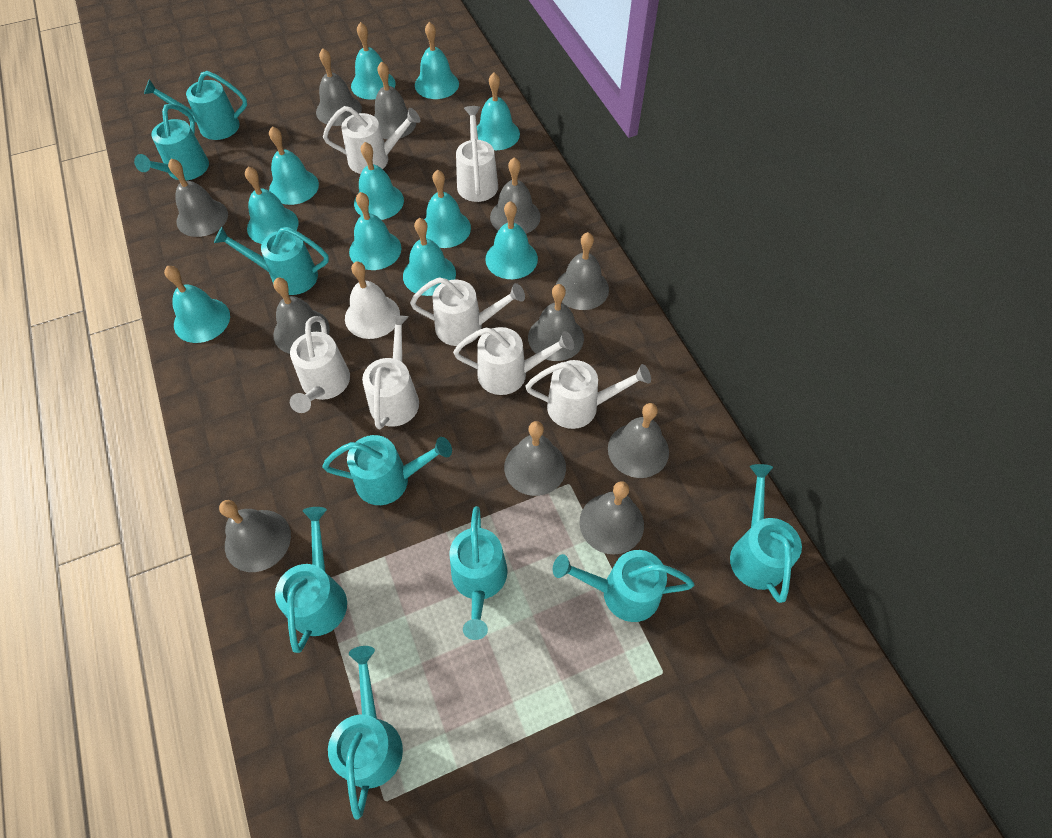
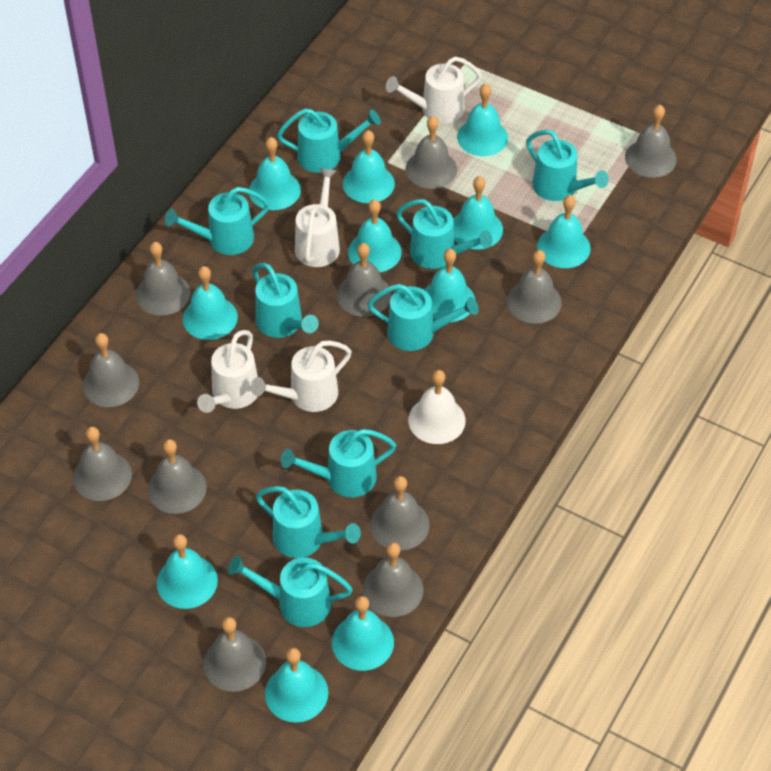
white watering can: [290,316,350,413] [323,106,420,174] [362,315,419,429] [410,277,525,346] [453,327,574,395] [456,106,498,202] [526,360,651,429] = 7 -> [197,330,258,413] [251,341,352,412] [295,168,340,267] [386,57,482,124] = 4

